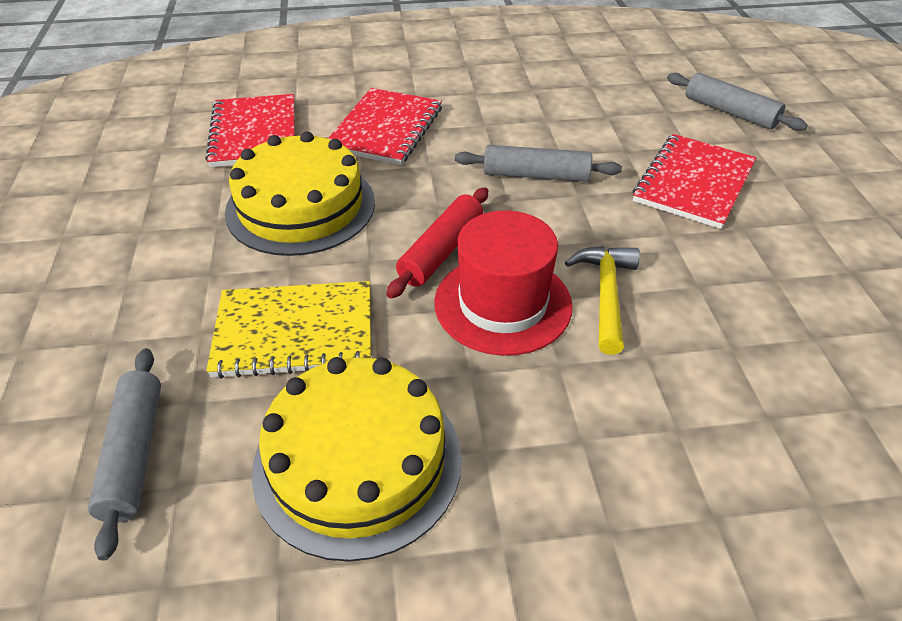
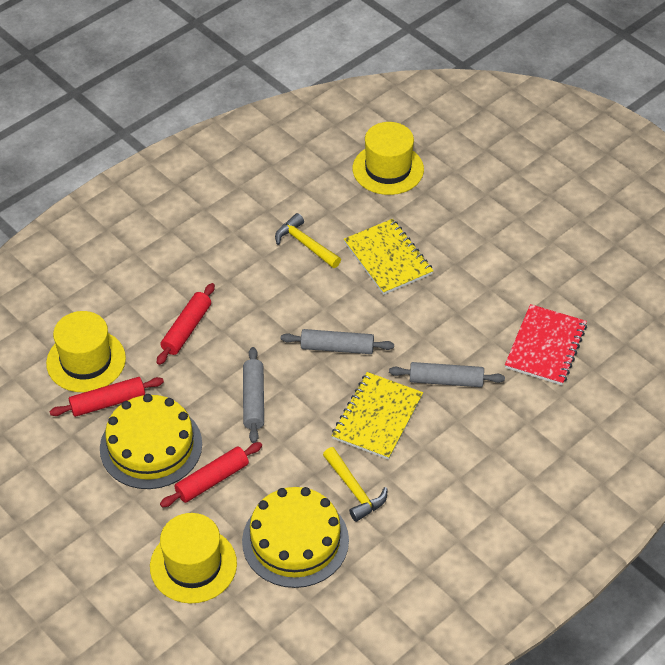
red hat: [434,210,573,356] = 1 -> none = 0
red notebook: [205,94,295,167] [328,88,442,165] [633,134,757,229] = 3 -> [505,304,587,385] = 1
red rolling pin: [387,188,488,299] = 1 -> [49,377,164,417] [157,283,215,365] [160,442,262,507] = 3
yellow hammer: [565,246,640,355] = 1 -> [275,213,341,268] [323,447,388,522] = 2
yellow hat: none = 0 -> [46,311,126,392] [150,513,237,604] [353,122,424,195] = 3
yellow notebook: [206,281,371,379] = 1 -> [331,372,423,460] [344,219,434,295] = 2

